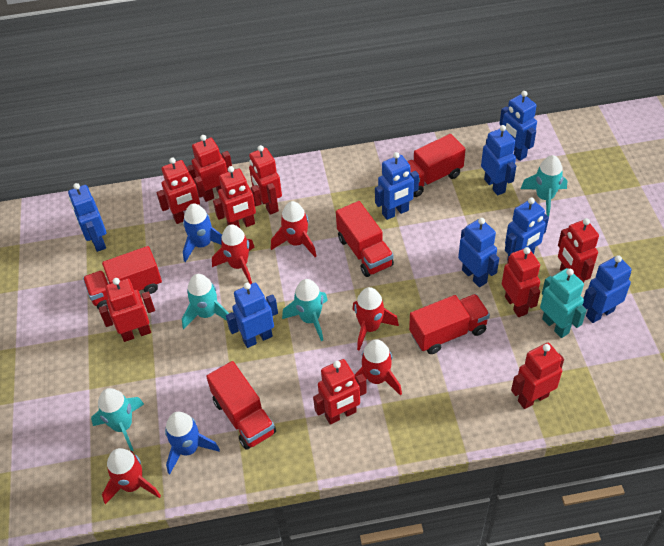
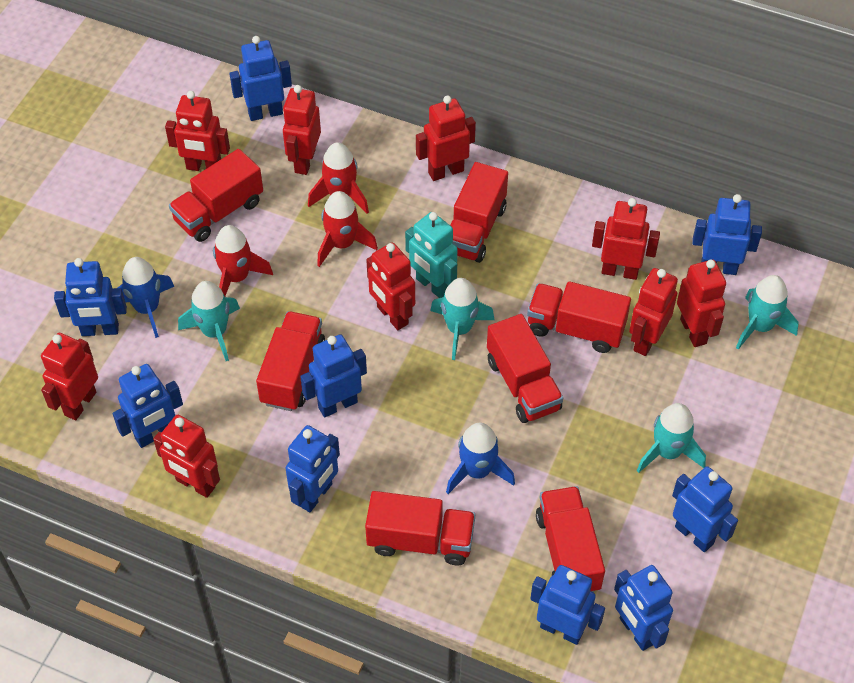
blue robot: [68,183,106,252] [226,283,278,348] [375,152,419,220] [458,218,499,287] [481,125,516,196] [499,91,537,161] [505,198,549,261] [583,255,632,323] = 8 -> [54,258,127,336] [113,364,183,448] [229,36,292,121] [285,425,340,512] [300,334,367,417] [530,565,605,645] [614,565,673,651] [672,466,738,552] [692,194,762,275] = 9
red rocket: [102,448,161,504] [212,224,255,284] [271,201,316,257] [352,287,399,351] [354,339,402,396] = 5 -> [213,225,273,296] [308,142,369,214] [317,191,378,267] = 3
red truck: [83,246,162,309] [206,361,276,450] [336,201,394,277] [407,134,465,197] [409,294,490,354] = 5 -> [169,149,263,242] [256,311,325,411] [365,491,475,565] [450,162,508,263] [487,314,563,423] [527,281,631,353] [536,486,605,593] = 7

